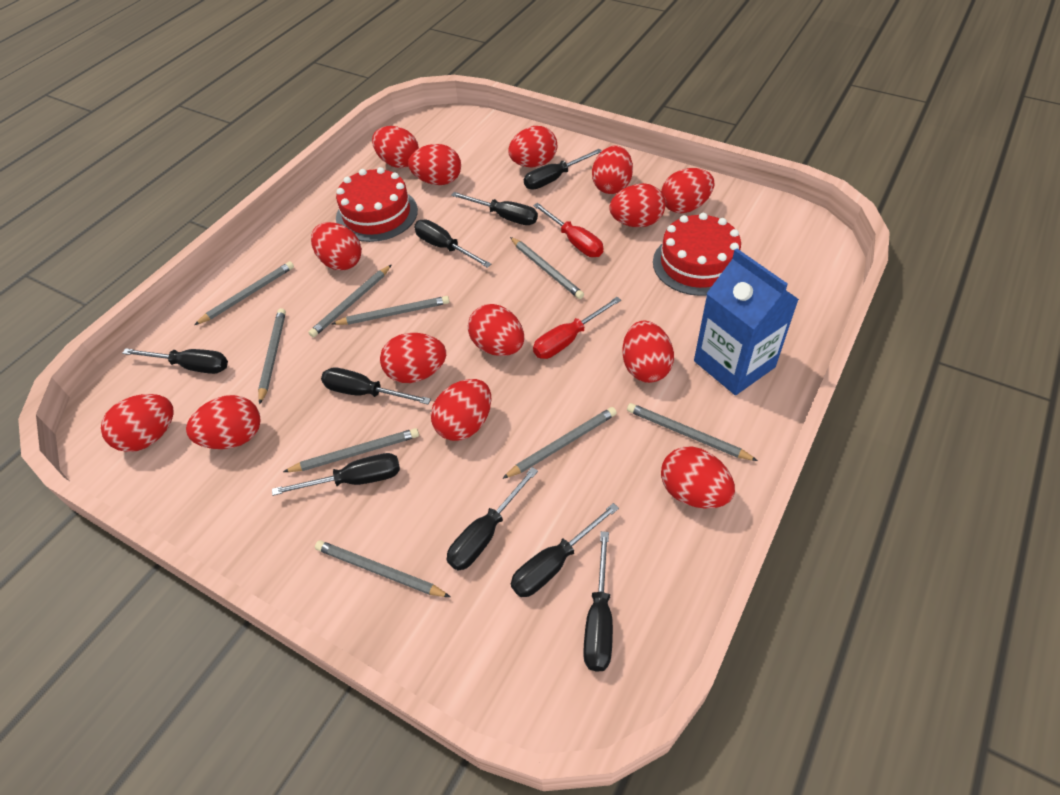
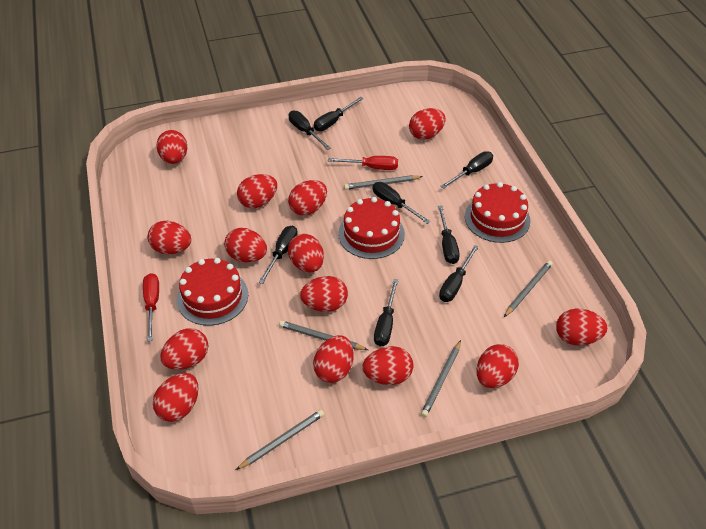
black screwdriver: [122,348,228,374] [272,453,400,496] [321,367,431,404] [414,219,491,268] [447,467,538,571] [451,192,538,225] [511,503,619,597] [524,149,602,190] [583,531,613,671] = 9 -> [259,226,298,284] [289,110,331,150] [314,97,364,131] [373,182,431,224] [374,279,398,347] [438,206,460,264] [439,245,479,302] [440,151,493,189] = 8
blue carton: [694,249,799,395] = 1 -> none = 0
grey pencil: [194,261,294,325] [258,308,286,405] [283,428,419,472] [308,265,391,337] [315,540,450,597] [332,296,449,325] [502,407,617,479] [510,237,584,299] [627,403,758,461] = 9 -> [236,410,324,470] [279,321,368,350] [344,175,423,190] [421,340,461,417] [504,260,553,317] = 5
red cake: [336,167,418,242] [653,213,741,296] = 2 -> [177,258,248,326] [338,197,405,259] [465,182,531,243] = 3

